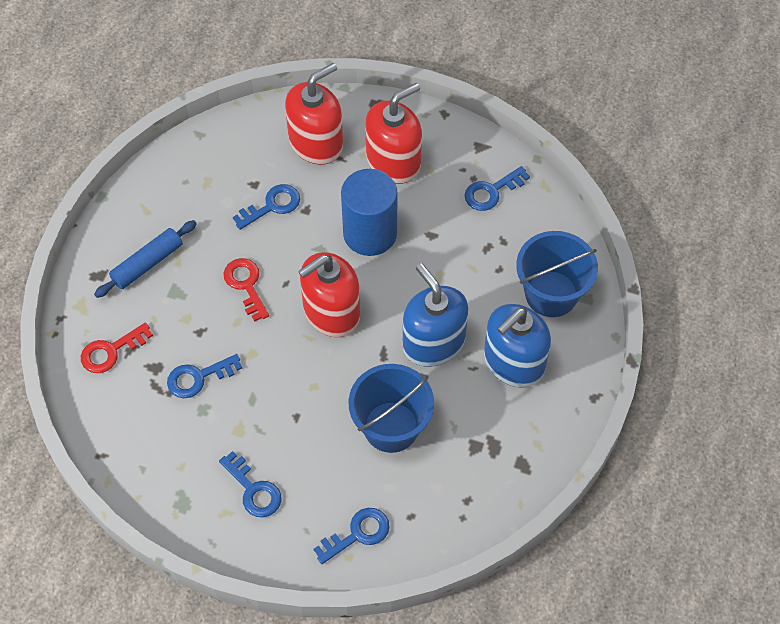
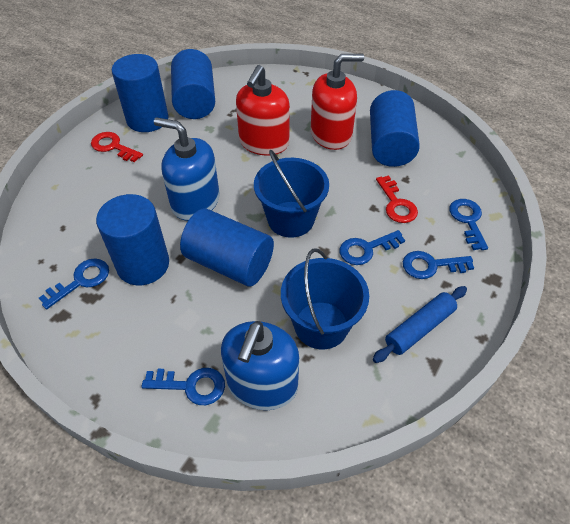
blue cylinder: [341,169,398,256] = 1 -> [96,194,169,285] [112,54,169,132] [171,49,215,119] [180,208,274,287] [370,90,420,167] = 5
red soap dispenser: [285,63,343,165] [298,252,360,337] [365,83,422,184] = 3 -> [236,65,290,156] [311,54,364,150] = 2

